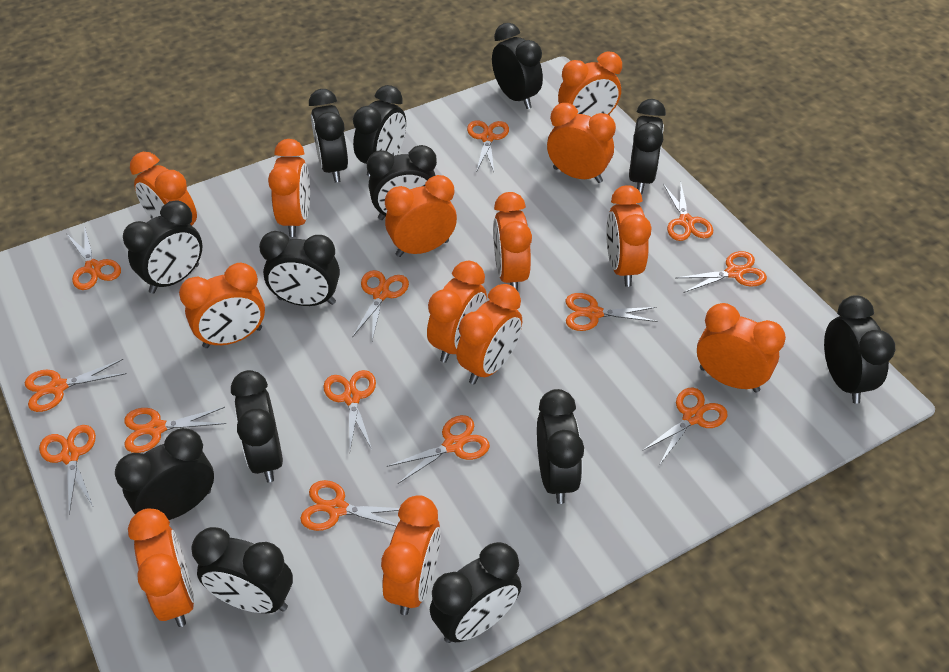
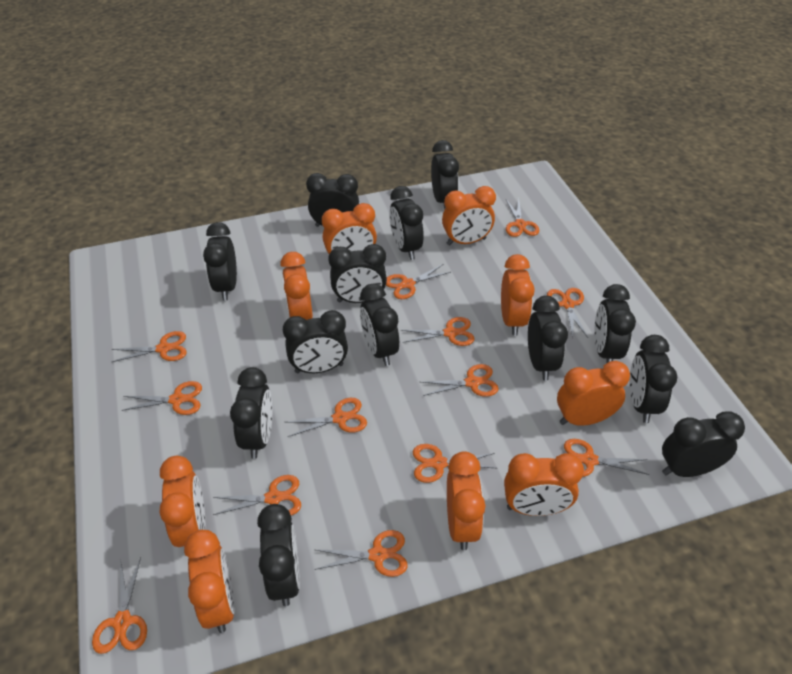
orange clock: [128,509,195,627] [130,152,197,225] [179,263,265,348] [268,139,310,237] [381,495,441,615] [385,175,457,257] [427,261,487,363] [456,284,522,384] [493,192,532,291] [547,103,616,183] [558,52,622,117] [606,185,652,287] [697,303,786,393] = 13 -> [159,456,205,547] [184,530,235,633] [280,252,313,320] [322,203,377,254] [442,186,496,246] [447,451,486,550] [501,254,535,336] [504,453,584,516] [557,361,630,426] = 9

